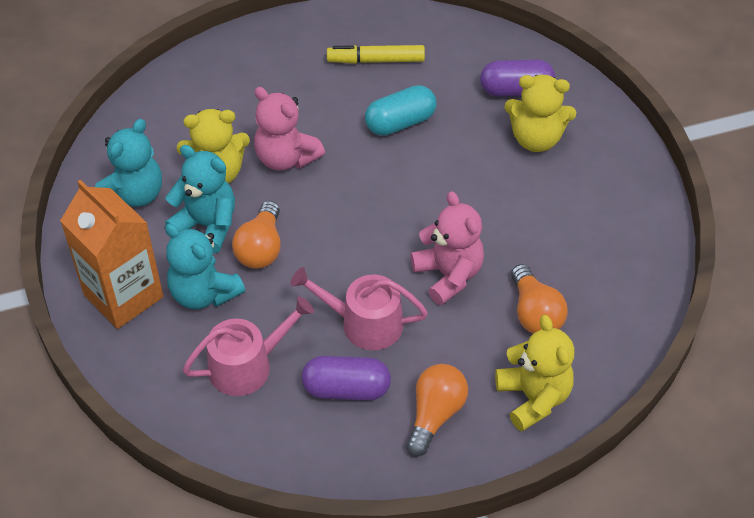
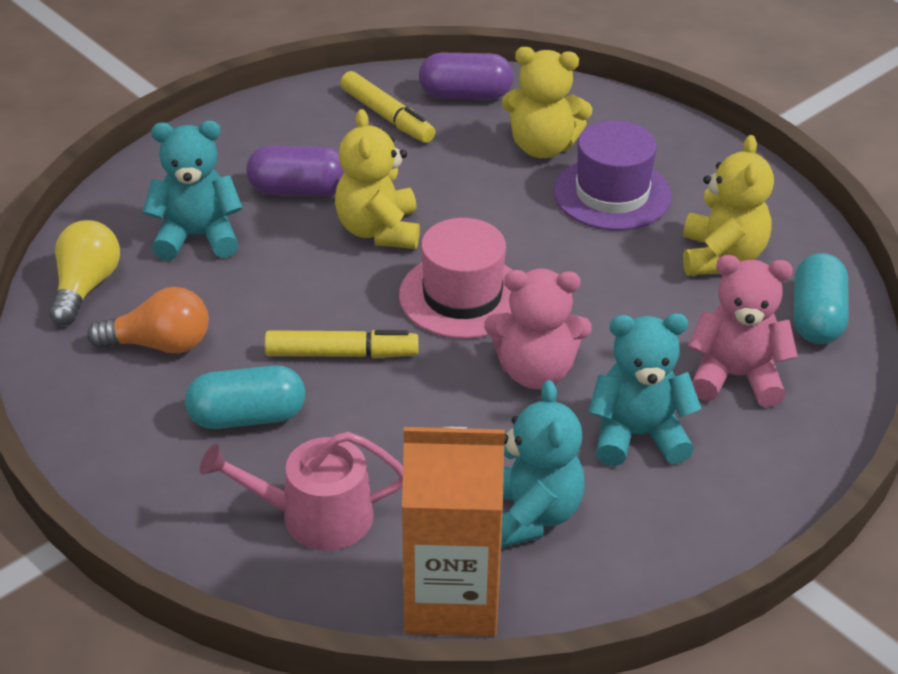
orange light bulb: [232,201,281,269] [406,364,468,456] [511,264,568,334] = 3 -> [87,287,209,353] = 1
pink hat: none = 0 -> [399,218,512,339] = 1
pink watering can: [183,296,314,396] [291,267,428,350] = 2 -> [200,432,403,551] = 1
purple hat: none = 0 -> [553,120,672,230] = 1
turquoise capsule: [365,85,436,136] = 1 -> [185,365,305,429] [794,253,849,344] = 2
yellow light bulb: none = 0 -> [49,220,120,326] = 1
yellow marker: [327,45,425,64] = 1 -> [265,330,418,358] [340,71,435,143] = 2

